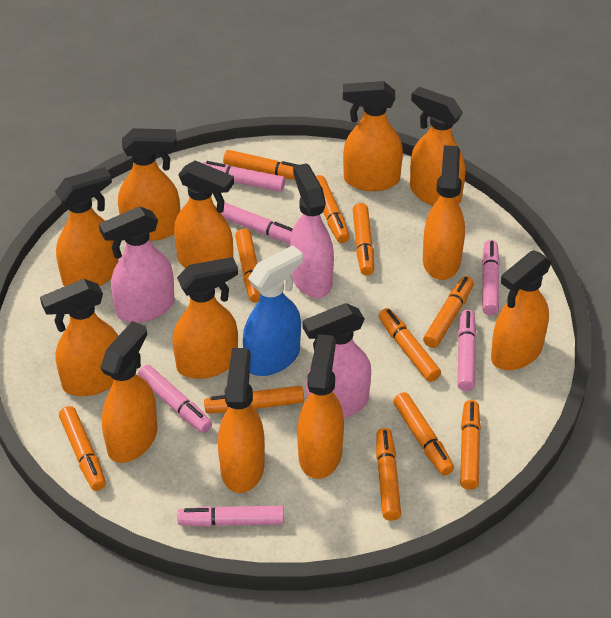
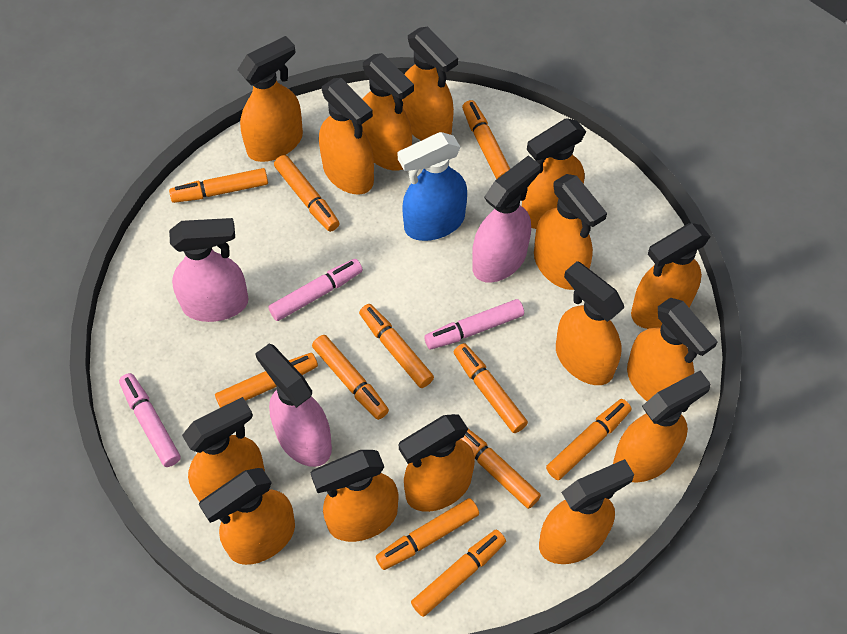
orange spray bottle: [40,279,119,396] [55,167,118,286] [100,321,157,463] [118,128,180,241] [173,257,238,379] [174,160,234,268] [218,348,265,493] [297,334,344,479] [343,81,403,191] [410,87,465,206] [423,145,465,280] [491,250,552,370] = 12 -> [182,397,265,502] [199,468,295,565] [237,36,303,162] [311,450,398,542] [319,78,374,194] [362,53,414,171] [399,414,475,512] [402,27,458,141] [522,118,586,229] [534,174,607,290] [539,459,634,564] [556,261,624,385] [613,370,711,483] [627,297,718,401] [631,223,711,329] = 15
pink marker: [138,365,212,433] [177,506,284,527] [202,161,285,192] [221,202,293,243] [457,310,477,391] [482,240,500,315] = 6 -> [119,373,181,467] [268,259,363,321] [424,299,524,349] = 3

